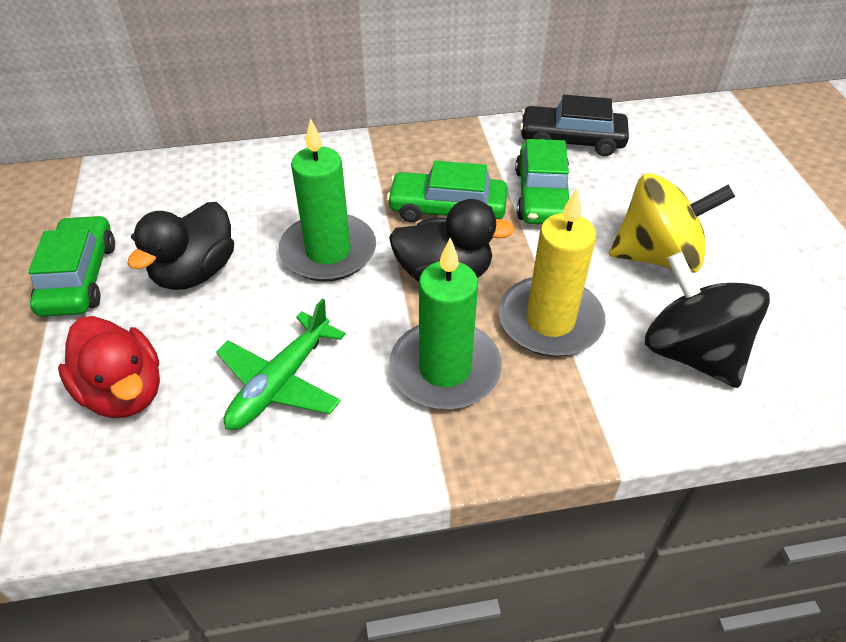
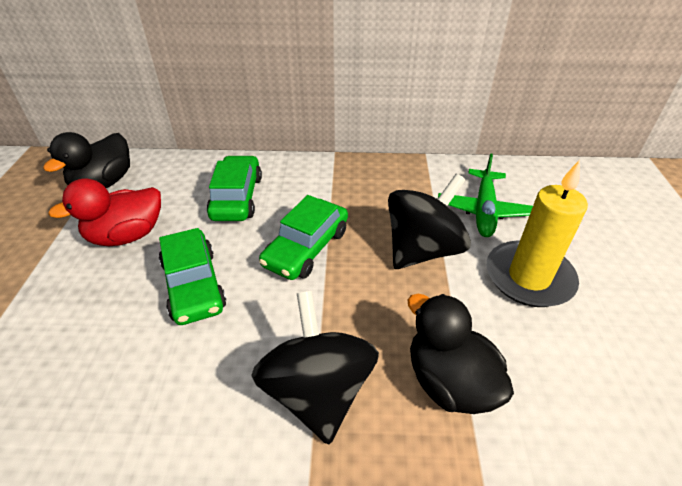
black car: [520,95,629,156] = 1 -> none = 0
black spinning top: [645,252,770,388] = 1 -> [251,291,379,445] [388,174,471,269] = 2
green candle: [278,118,376,282] [389,238,502,409] = 2 -> none = 0
yellow spinning top: [609,173,735,273] = 1 -> none = 0

